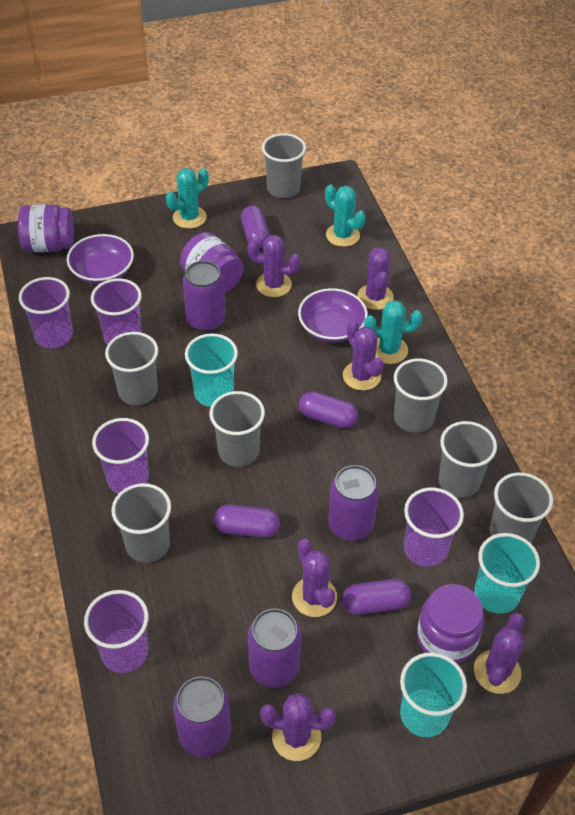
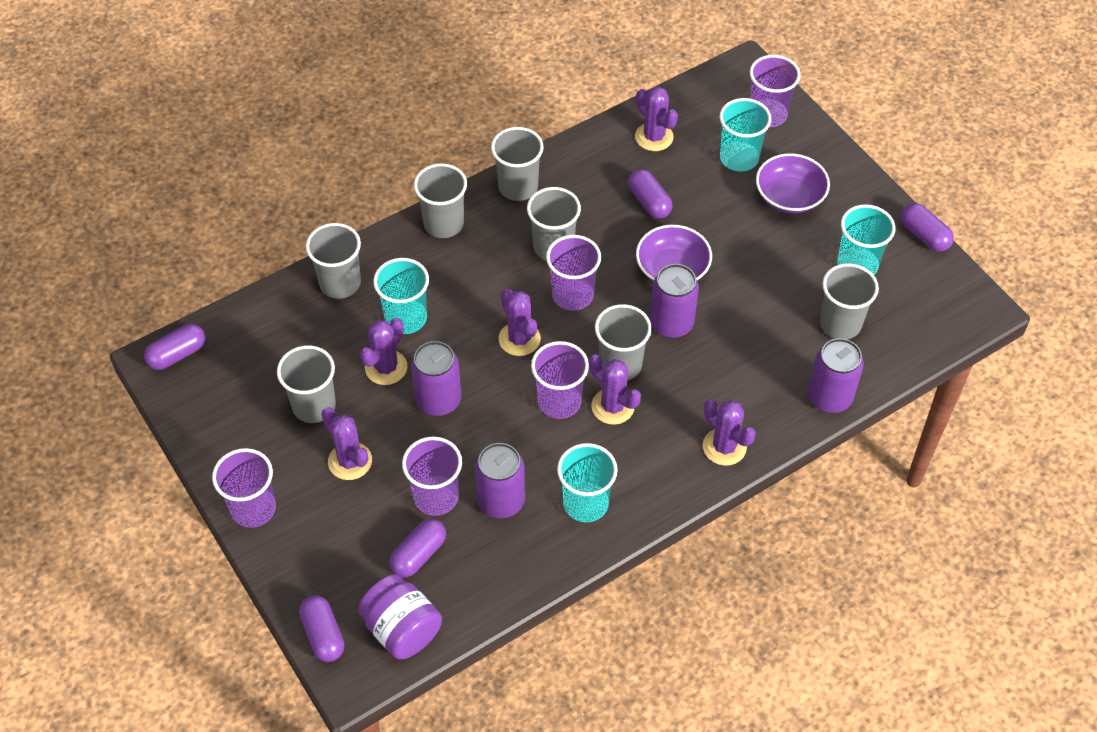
purple capsule: [214,505,280,538] [241,206,270,249] [299,392,358,428] [342,579,411,615] = 4 -> [144,324,205,370] [299,595,345,662] [389,519,446,577] [628,169,673,219] [901,203,954,252] = 5
purple jar: [18,205,74,252] [180,232,244,293] [417,584,484,663] = 3 -> [358,574,442,659] = 1
turquoise cactus: [166,168,209,229] [325,184,366,247] [364,300,422,364] = 3 -> none = 0
turquoise cup: [185,333,238,407] [400,652,467,737] [474,533,540,614] = 3 -> [373,258,429,334] [557,443,618,522] [720,98,771,172] [837,204,895,275] = 4

